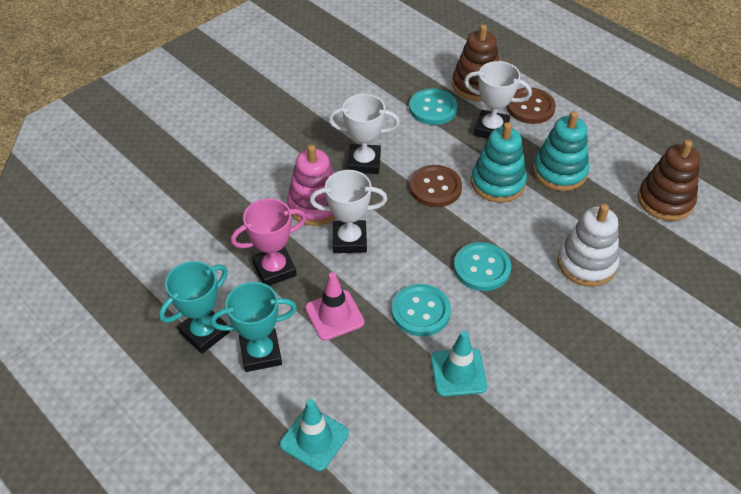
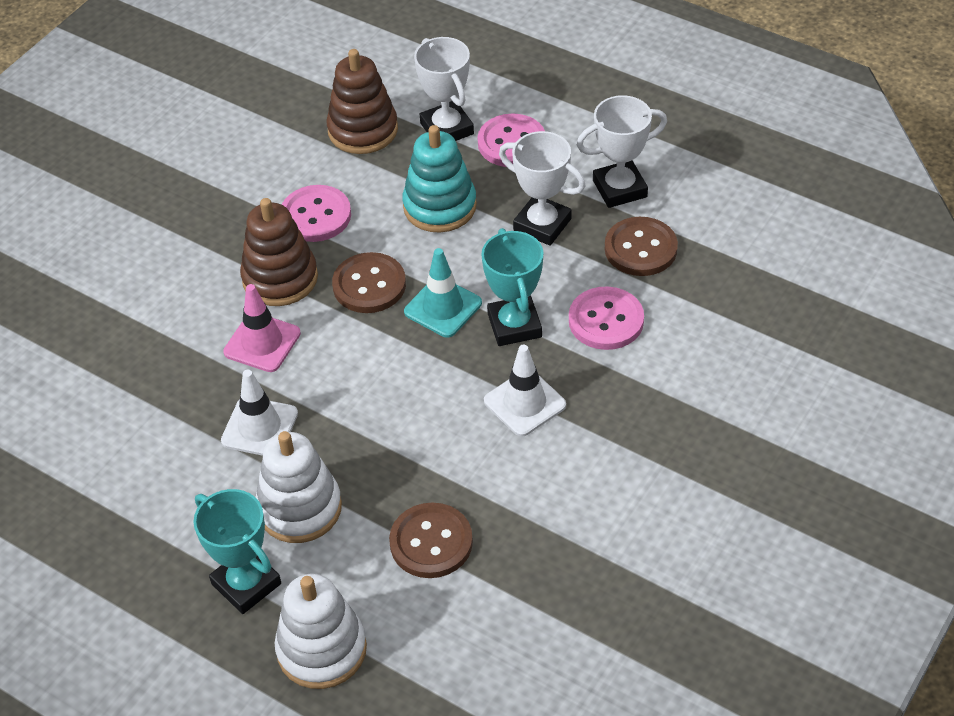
brown button: [409,165,462,207] [507,88,556,124] = 2 -> [332,252,406,313] [389,502,473,578] [605,217,678,276] = 3
pink button: none = 0 -> [282,185,351,242] [477,113,545,167] [569,287,644,350] = 3
pink stacking toy: [287,145,336,226] = 1 -> none = 0
pink trophy: [231,198,307,286] = 1 -> none = 0
turquoise button: [392,284,451,336] [409,88,458,125] [454,242,511,291] = 3 -> none = 0
turquoise stacking toy: [471,122,527,203] [533,111,589,191] = 2 -> [402,125,477,233] = 1
turquoise traffic cone: [280,399,349,471] [431,331,487,396] = 2 -> [404,248,482,338] = 1
white stacking toy: [557,204,619,287] = 1 -> [256,431,342,543] [275,574,367,689] = 2
white traffic cone: none = 0 -> [221,370,298,456] [484,345,566,437] = 2

